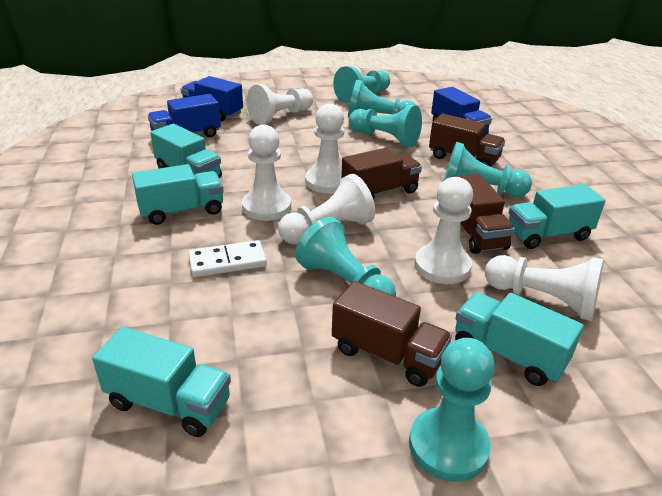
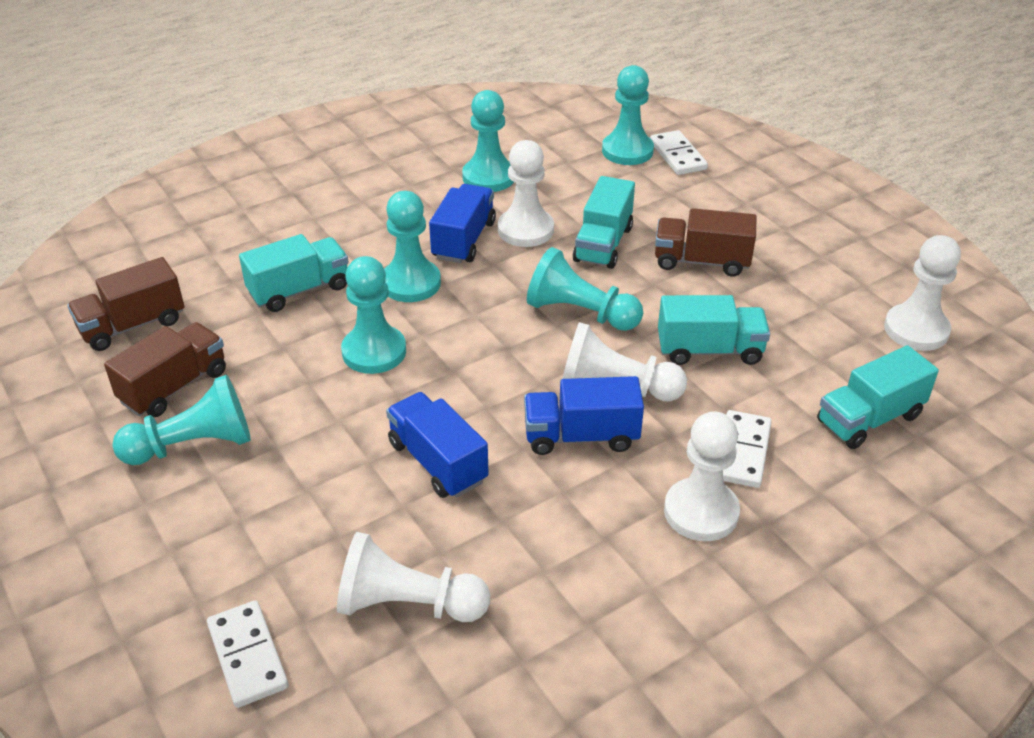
brown truck: [332,281,452,387] [341,148,422,200] [429,114,505,167] [451,173,515,254] = 4 -> [67,257,184,351] [104,322,226,417] [655,208,756,277] = 3
turquoise truck: [92,327,231,437] [132,164,223,225] [150,124,222,178] [455,292,584,386] [509,184,605,249] = 5 -> [239,234,349,312] [573,176,635,269] [658,295,770,365] [817,345,939,449] = 4
white domino: [188,240,267,277] = 1 -> [207,600,288,708] [650,130,708,175] [723,410,772,488] = 3
white pawn: [242,125,291,221] [247,84,313,125] [278,174,375,244] [305,104,344,194] [415,177,473,284] [485,255,604,321] = 6 -> [337,532,490,622] [498,140,554,247] [562,322,687,401] [664,412,740,541] [884,235,961,351] = 5

